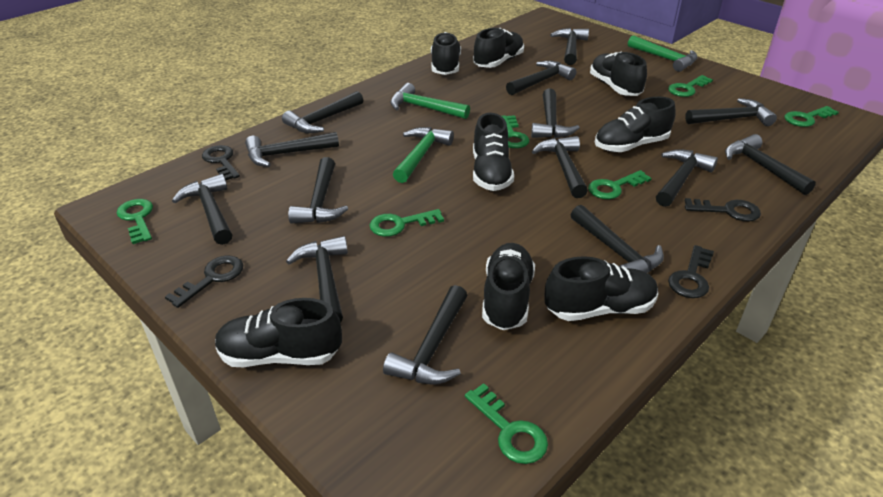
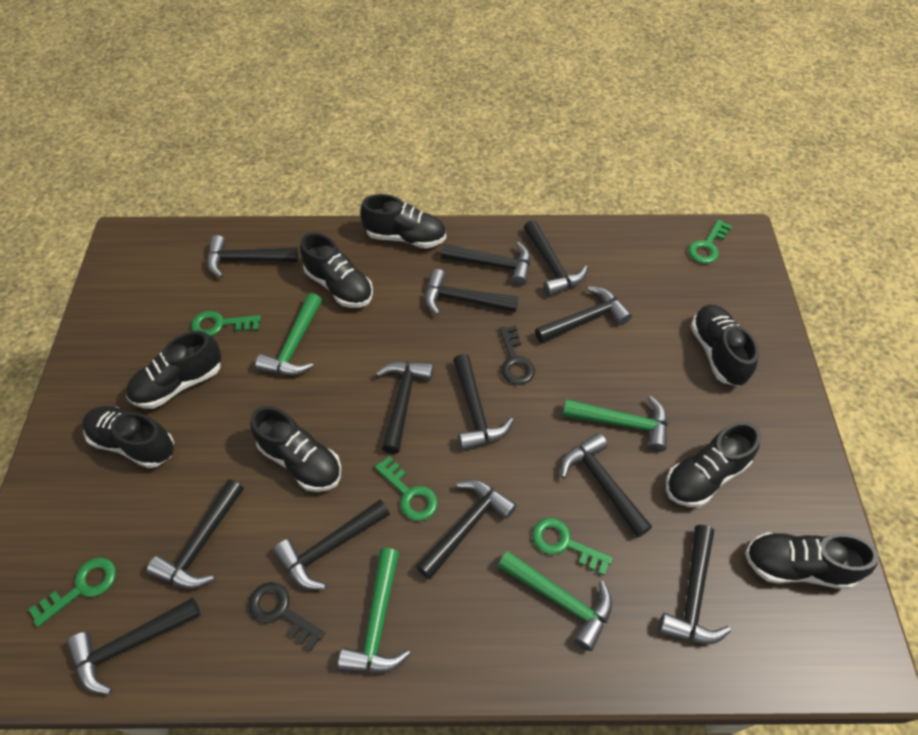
black hammer: [172,174,232,245] [245,132,339,167] [282,91,363,133] [286,236,348,323] [288,157,348,224] [383,285,468,385] [506,61,576,95] [531,89,580,138] [531,136,588,198] [550,28,589,65] [571,205,664,273] [656,149,718,207] [685,98,777,126] [725,134,816,195] = 14 -> [67,598,201,695] [147,479,244,589] [207,235,299,278] [273,499,390,590] [376,361,433,454] [416,480,517,579] [425,269,519,315] [441,242,531,286] [453,354,514,450] [523,220,588,296] [535,286,632,343] [561,433,652,538] [659,525,731,644] = 13
black key: [165,256,243,308] [202,145,240,180] [668,245,714,298] [684,198,761,222] = 4 -> [248,582,325,651] [499,325,535,385] = 2
green hammer: [390,83,470,119] [393,127,454,183] [628,35,698,72] = 3 -> [255,293,322,375] [338,548,410,673] [498,551,612,651] [563,396,668,452] = 4
green key: [117,199,153,244] [369,209,444,237] [465,383,548,464] [502,115,529,148] [588,170,652,199] [668,75,713,97] [785,106,839,127] = 7 -> [29,558,116,627] [191,311,261,336] [375,456,438,521] [532,518,613,576] [688,220,732,264] = 5

